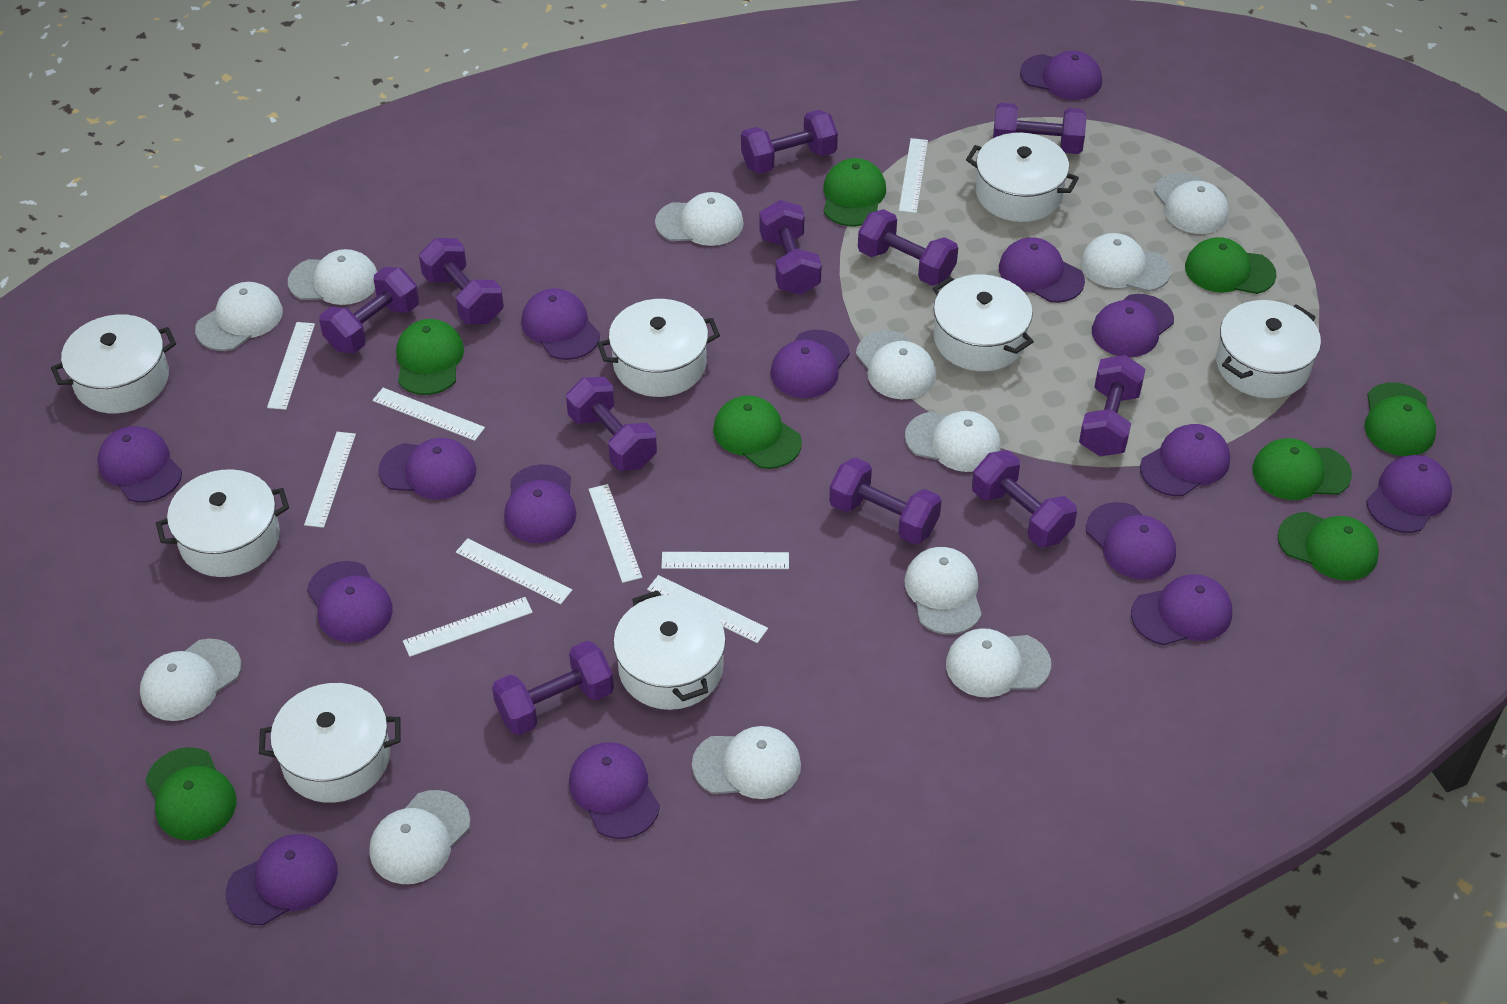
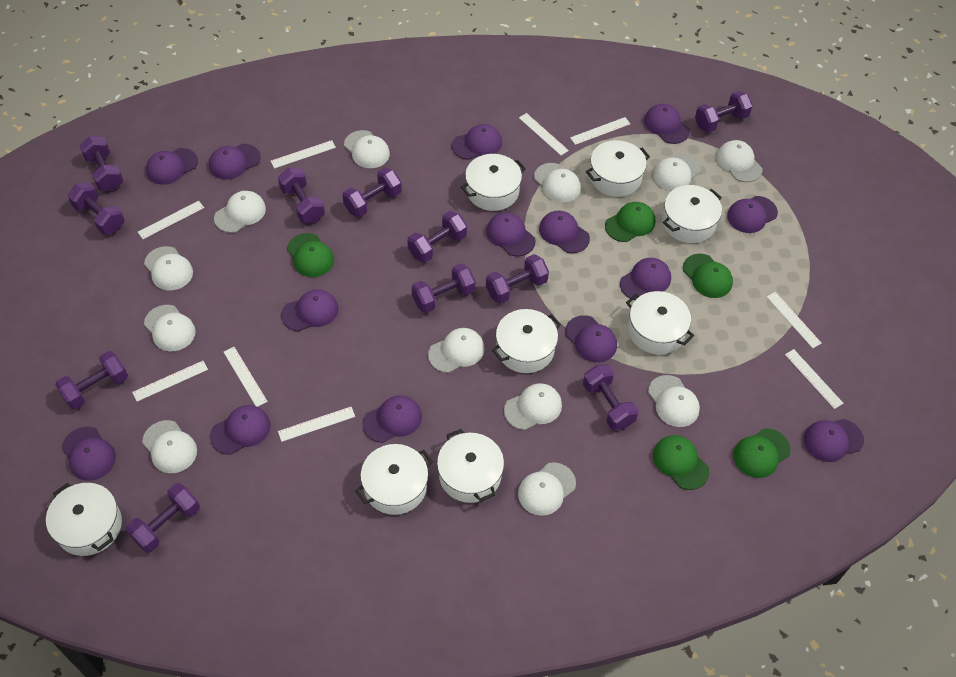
green cap: [145,747,237,840] [396,319,464,395] [713,395,802,469] [823,158,886,226] [1185,237,1277,294] [1252,438,1352,500] [1277,512,1379,581] [1364,382,1436,456] = 8 -> [287,233,334,277] [605,202,655,242] [653,435,709,490] [683,254,733,298] [733,428,791,478] = 5
purple cap: [97,426,182,503] [226,834,338,925] [307,561,393,643] [378,438,477,499] [504,464,576,543] [521,288,600,360] [569,742,660,839] [770,330,850,398] [999,237,1085,303] [1020,51,1102,100] [1086,502,1176,580] [1092,294,1174,357] [1131,574,1232,645] [1140,424,1230,496] [1366,455,1452,533] = 15 -> [62,427,116,481] [146,148,198,185] [209,144,260,180] [210,405,271,455] [281,289,338,331] [362,395,422,443] [452,124,502,160] [486,212,536,256] [539,211,590,253] [565,315,617,363] [620,258,671,300] [644,104,690,144] [727,196,778,233] [804,419,864,462] = 14

